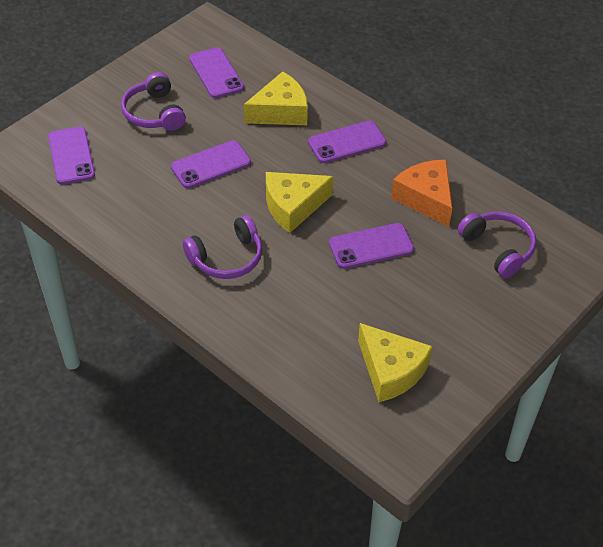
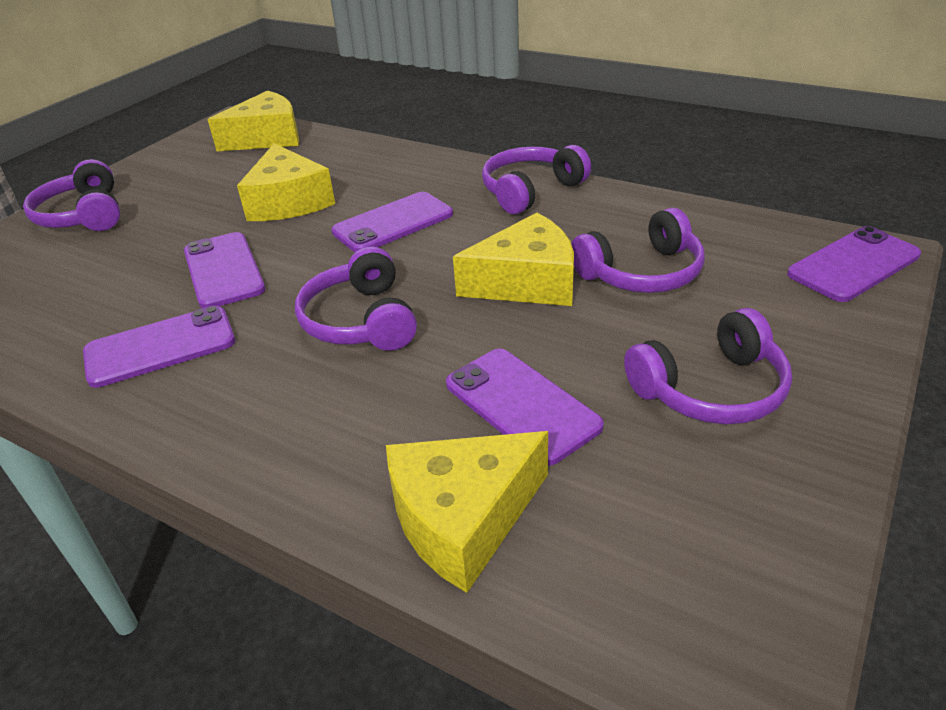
orange cheese: [391,160,452,227] = 1 -> none = 0
purple headphones: [121,72,186,131] [183,215,262,279] [458,211,536,278] = 3 -> [23,159,120,231] [295,246,417,351] [482,145,591,214] [571,208,705,293] [624,308,792,424] = 5
yellow cheese: [244,71,308,125] [266,172,333,233] [358,323,433,402] = 3 -> [208,91,299,151] [237,143,335,221] [386,431,548,593] [453,213,574,306] = 4

